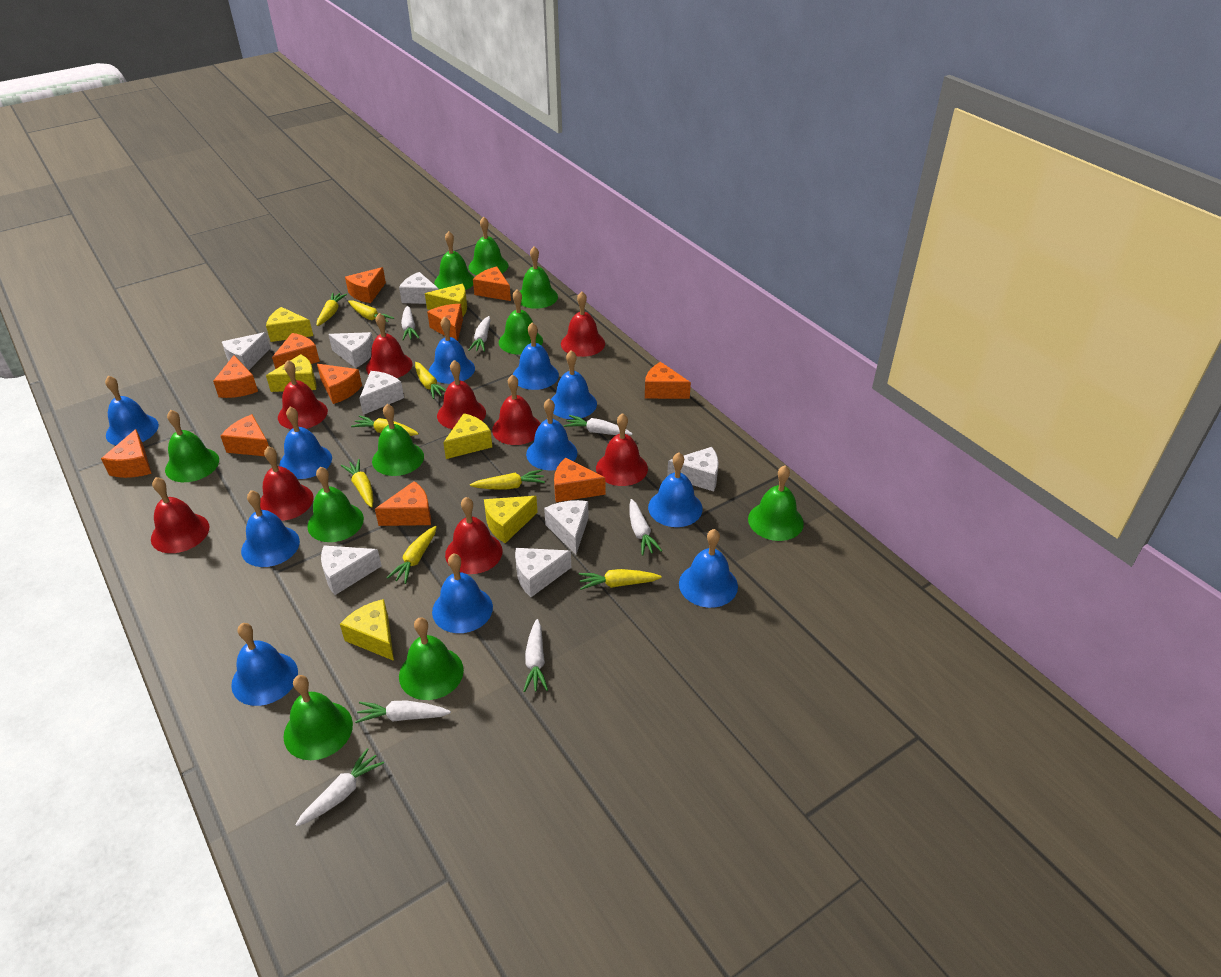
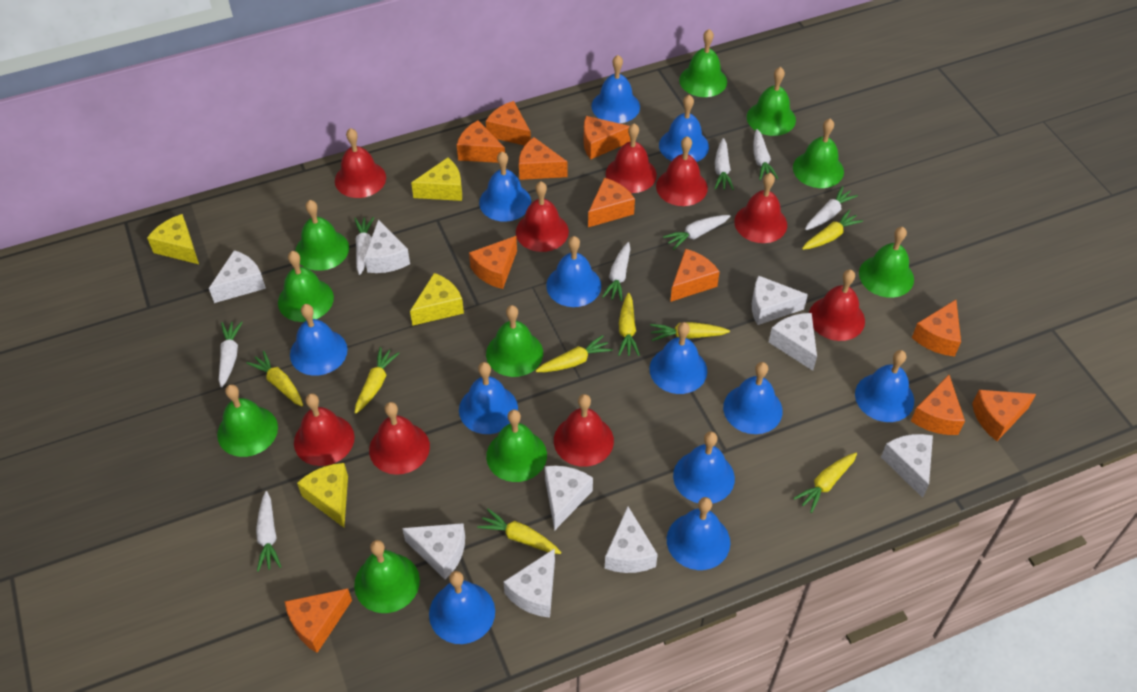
blue bell: [105,376,159,445] [231,623,298,706] [241,490,300,567] [279,407,332,479] [429,317,475,384] [432,553,493,633] [513,323,559,390] [526,399,577,470] [551,350,597,419] [648,452,703,527] [679,529,738,608] = 11 -> [290,304,348,376] [429,571,495,644] [459,362,518,434] [479,151,531,222] [546,236,601,307] [591,55,640,123] [649,322,707,394] [659,95,709,162] [667,497,730,570] [673,431,735,504] [723,362,783,434] [855,350,914,422] = 12
white carrot: [295,748,384,826] [355,700,451,723] [401,306,419,340] [468,316,491,352] [524,619,548,692] [564,415,633,435] [629,499,662,555] = 7 -> [219,321,243,387] [256,491,281,572] [354,217,374,275] [602,242,630,301] [663,215,731,250] [715,138,734,190] [753,129,779,180] [805,186,858,230] = 8
white cheese: [222,332,271,370] [321,545,382,595] [328,332,373,368] [359,371,404,415] [399,272,439,304] [515,548,571,597] [544,500,589,555] [667,447,719,491] = 8 -> [209,250,266,303] [364,219,410,273] [402,523,465,580] [503,548,555,618] [545,466,593,530] [605,506,658,573] [752,275,808,325] [769,313,817,371] [881,434,933,498] = 9
yellow cheese: [266,307,313,342] [266,354,317,392] [340,599,394,661] [425,284,467,316] [443,413,492,459] [484,496,538,543] = 6 -> [147,214,199,264] [297,463,348,527] [410,273,464,326] [411,158,462,201] = 4

